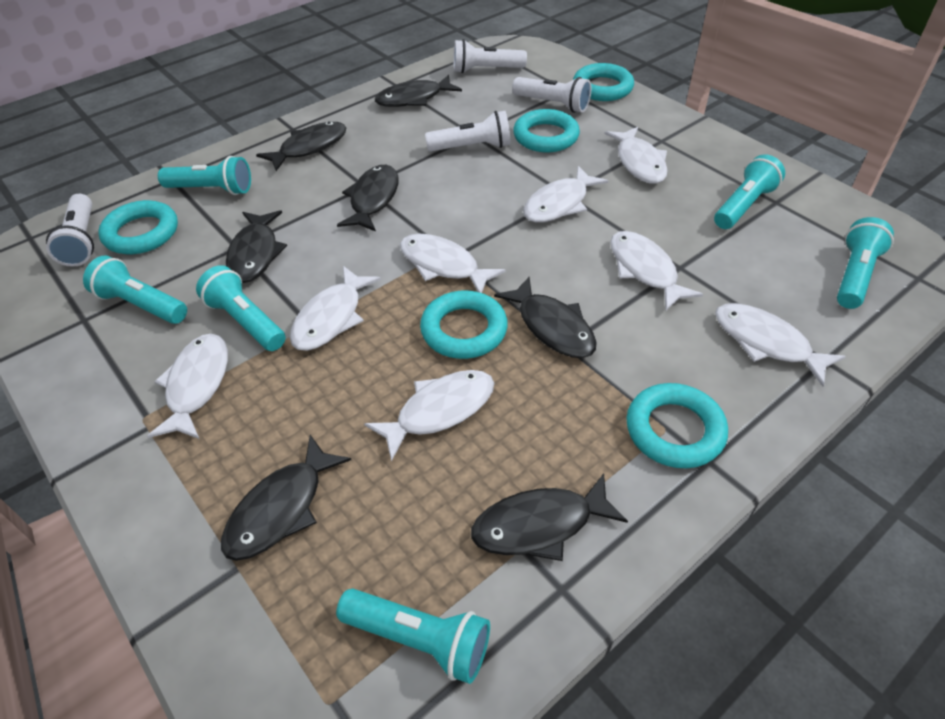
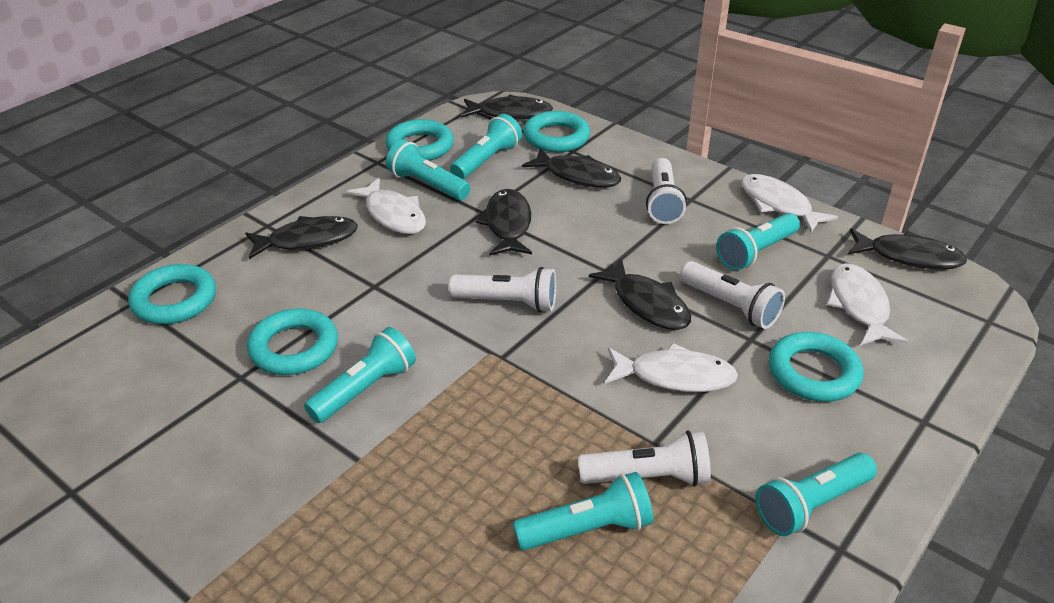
black fish: [221,435,351,561] [226,210,287,283] [256,121,346,171] [337,165,399,232] [375,75,462,107] [471,474,628,561] [494,277,597,358] = 7 -> [245,216,358,259] [461,95,553,120] [475,189,532,256] [522,148,621,188] [589,259,691,330] [848,228,967,270] = 6
white fish: [147,334,228,439] [290,266,381,351] [364,370,494,461] [400,234,506,293] [523,166,608,223] [604,127,668,184] [610,231,703,310] [715,303,846,387] = 8 -> [346,178,426,234] [605,343,738,392] [741,174,838,233] [827,263,908,345] = 4

